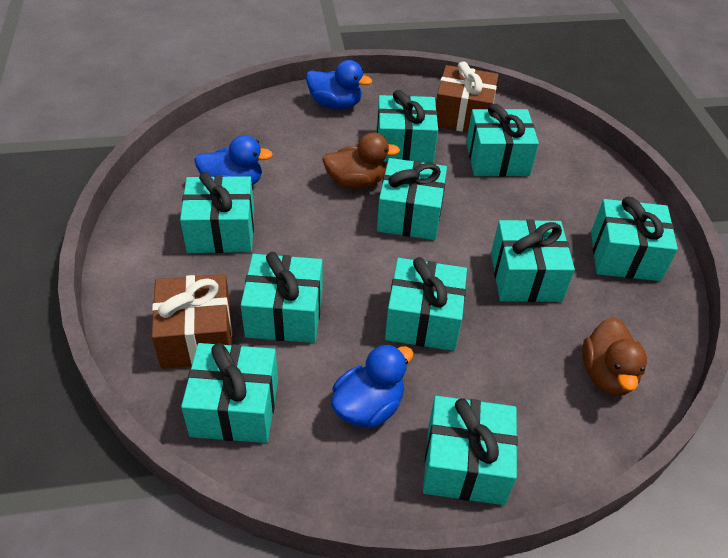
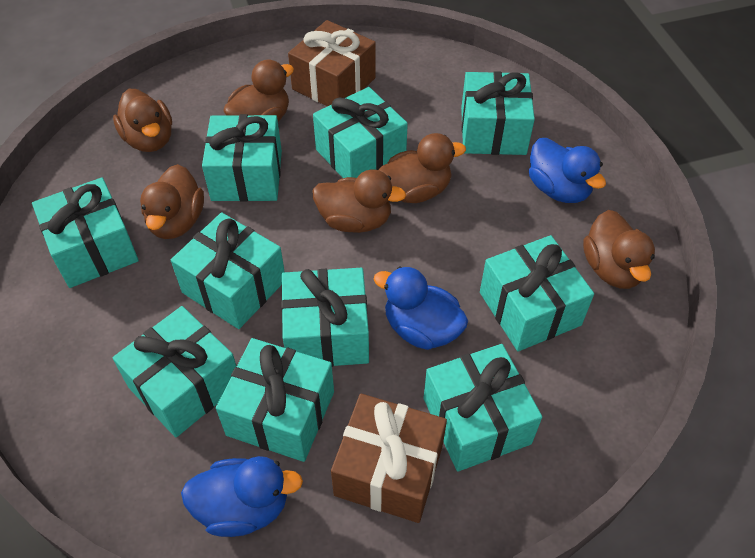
brown duck: [322,132,400,189] [582,317,647,396] = 2 -> [113,89,172,152] [140,164,204,239] [223,60,294,121] [312,169,406,233] [379,133,466,203] [583,210,655,289] = 6

